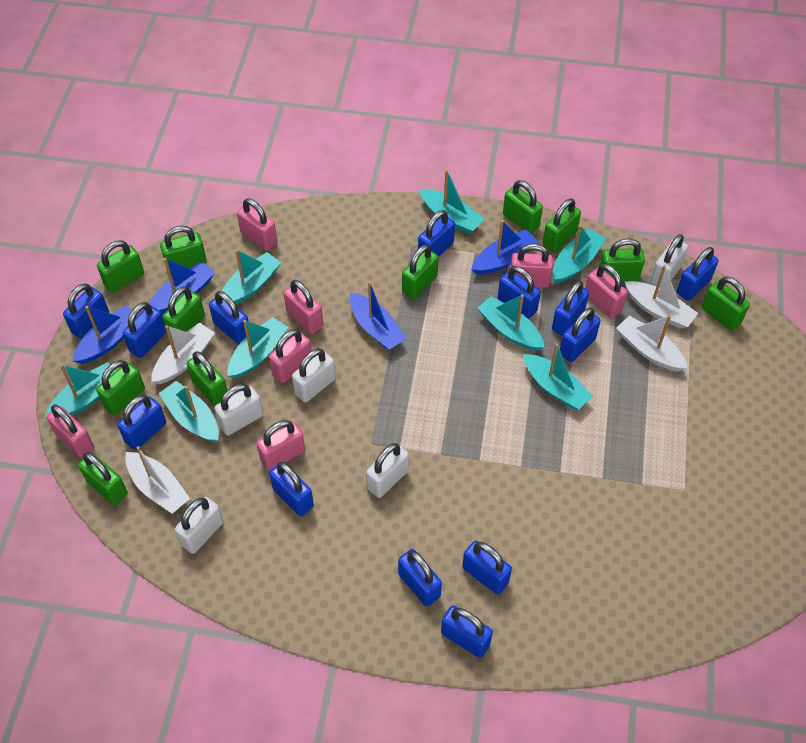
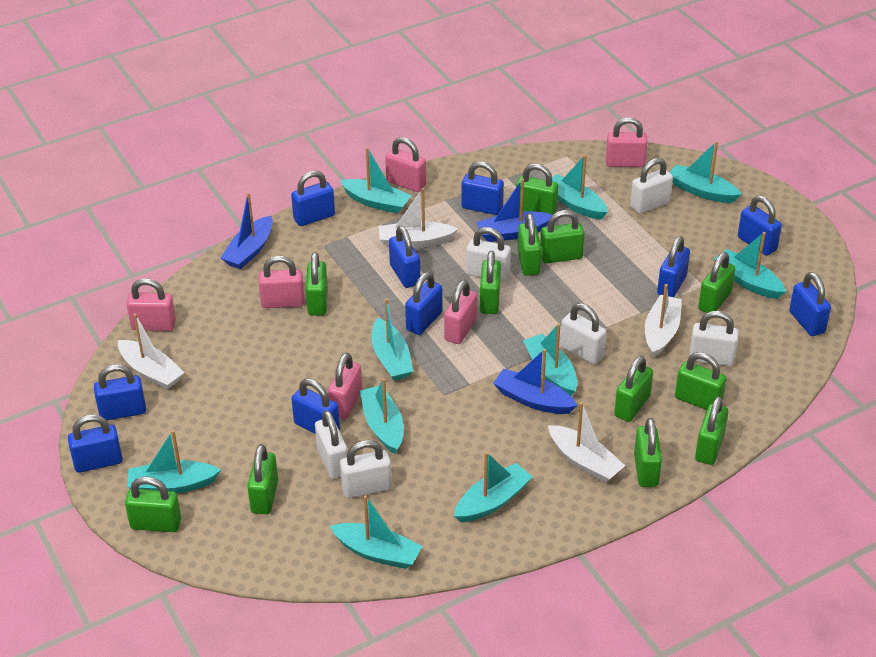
blue boat: [73,305,139,364] [149,258,215,314] [350,282,406,350] [471,220,538,275] = 4 -> [221,193,273,269] [476,178,552,242] [493,349,578,414] = 3
blue padlock: [63,283,109,339] [117,395,166,450] [123,302,167,358] [209,291,248,344] [269,462,314,516] [398,549,442,607] [418,210,455,257] [441,605,493,658] [462,541,512,594] [498,266,541,319] [552,281,589,336] [560,308,601,362] [676,247,719,301] = 13 -> [68,414,123,473] [94,364,146,420] [291,171,335,226] [291,378,340,434] [389,226,420,288] [405,272,443,335] [461,162,504,215] [657,236,690,297] [738,196,782,256] [789,272,831,336] = 10
green padlock: [78,452,128,505] [96,360,145,415] [97,240,144,293] [160,226,207,272] [162,286,205,337] [187,351,227,406] [402,244,438,299] [503,180,543,233] [543,198,581,252] [599,238,645,281] [702,277,750,331] = 11 -> [125,476,181,532] [247,444,278,514] [306,252,328,316] [480,251,501,314] [516,164,558,215] [518,213,541,276] [540,210,585,264] [614,356,653,422] [634,418,662,487] [675,352,726,410] [695,396,728,465] [698,252,735,313] = 12
pink padlock: [47,405,94,458] [237,198,277,251] [257,420,305,471] [269,329,311,383] [284,280,323,334] [510,244,553,287] [585,264,628,318] = 7 -> [126,278,176,331] [259,256,304,308] [328,353,362,420] [385,137,426,192] [444,280,477,344] [606,117,648,167] = 6
turquoise boat: [45,362,116,418] [159,381,219,442] [222,249,281,305] [227,317,289,379] [419,170,484,234] [477,294,545,351] [523,343,593,410] [553,225,606,283] = 8 -> [128,430,221,493] [330,495,422,569] [340,147,412,213] [360,378,403,454] [372,298,413,381] [454,452,532,522] [523,323,577,396] [552,155,608,220] [669,141,742,203] [714,232,786,299] = 10
white padlock: [175,497,223,554] [214,384,263,436] [292,348,336,402] [366,443,409,498] [650,234,688,286] = 5 -> [315,410,348,479] [340,440,392,498] [467,227,511,282] [560,303,607,364] [630,158,673,214] [689,311,739,366] = 6

